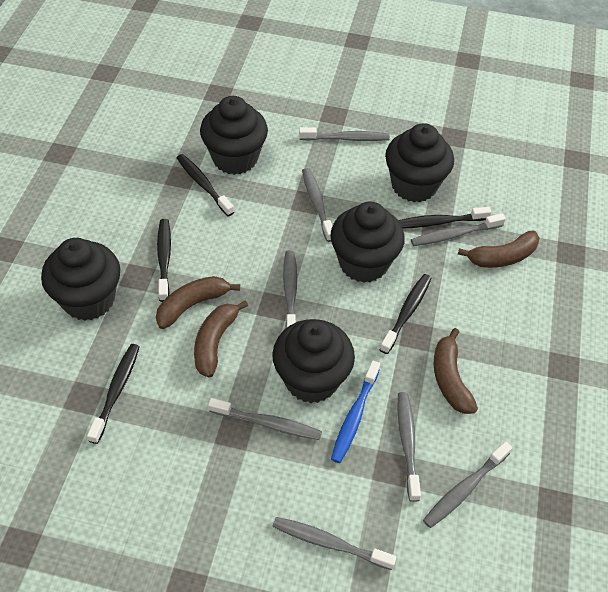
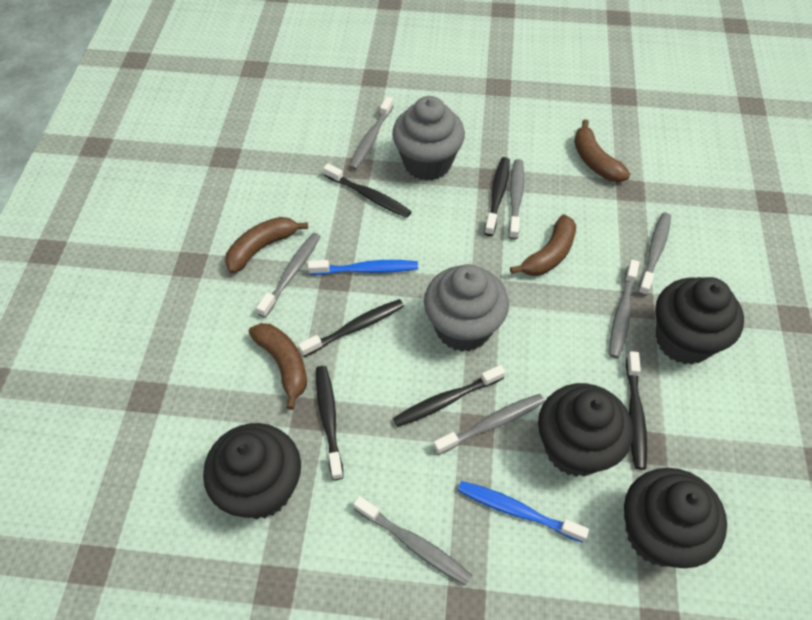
black cupcake: [41,238,120,321] [200,96,268,175] [272,319,355,403] [330,201,405,283] [385,123,454,202] = 5 -> [203,423,301,519] [538,383,633,477] [624,468,727,568] [655,277,744,365] = 4
black toothbrush: [87,344,140,444] [157,219,171,302] [177,154,234,216] [380,274,432,354] [398,207,491,228] = 5 -> [298,299,404,357] [316,366,344,480] [323,163,412,218] [393,365,505,427] [484,157,510,236] [626,351,647,470] = 6
blue toothbrush: [331,361,380,463] = 1 -> [308,260,418,275] [458,481,589,543] = 2
grey cupcake: none = 0 -> [392,96,465,181] [424,264,509,352] = 2
grey toothbrush: [208,398,322,440] [272,517,396,570] [283,250,297,329] [299,127,390,141] [302,168,332,242] [397,392,421,502] [411,214,506,246] [423,442,512,528] = 8 -> [256,233,321,318] [349,97,393,170] [354,496,472,585] [433,394,545,455] [508,159,524,240] [609,260,640,358] [638,213,671,296] = 7

